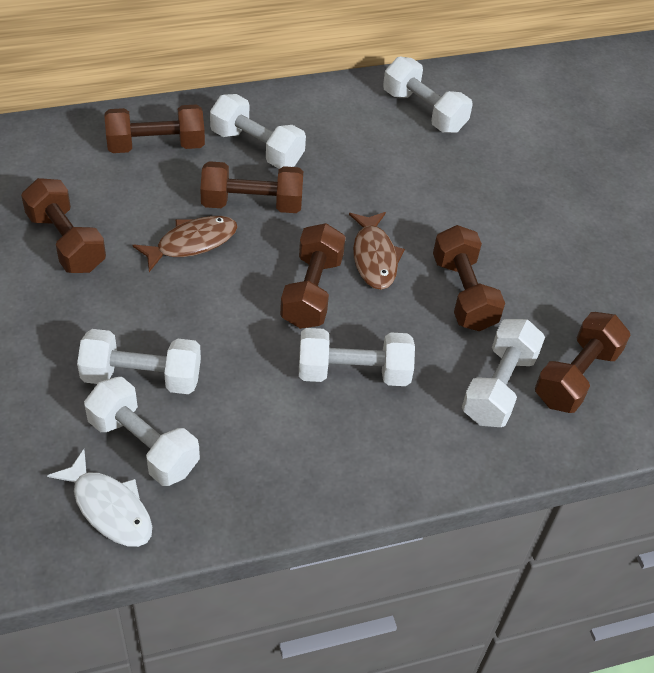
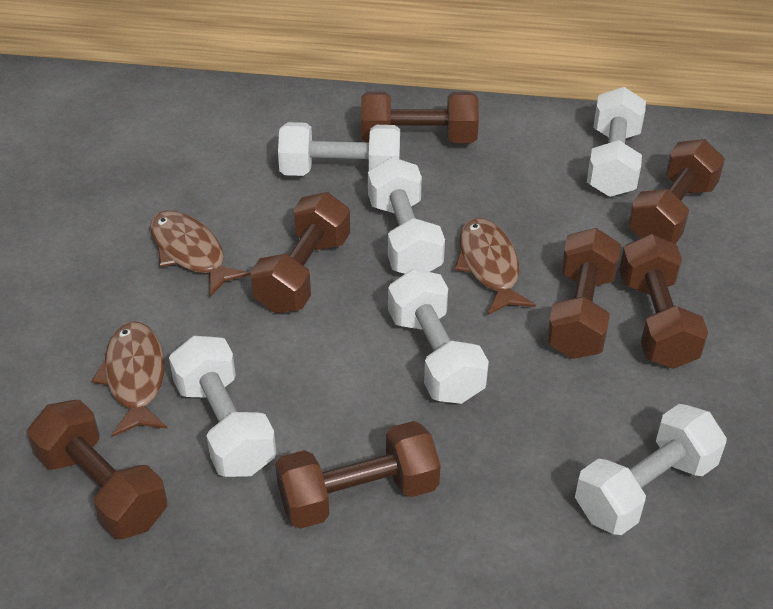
brown dumbbell: [21,178,106,273] [104,104,205,153] [200,161,303,213] [280,223,346,329] [433,225,505,331] [535,312,630,413] = 6 -> [27,400,167,539] [250,192,350,313] [275,421,441,529] [361,92,479,143] [546,228,621,359] [619,234,708,369] [628,139,725,244] = 7
brown fish: [132,216,237,272] [349,212,405,290] = 2 -> [92,321,168,437] [150,211,251,297] [454,218,536,315] = 3
white fish: [47,449,152,547] = 1 -> none = 0

